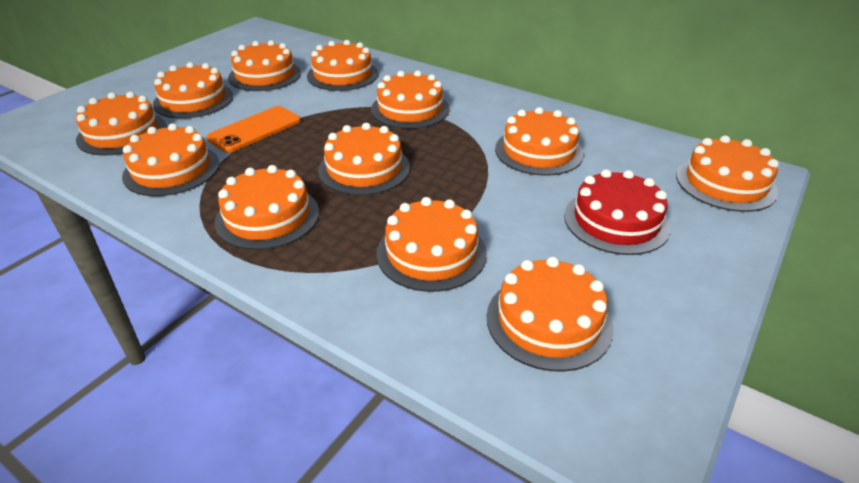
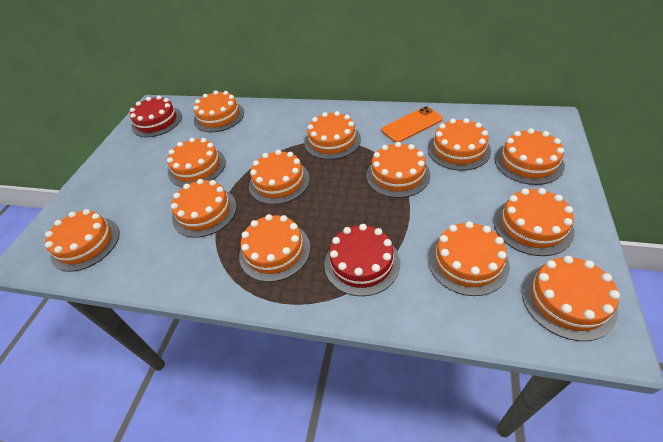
orange cake: [76,92,167,155] [122,123,219,196] [153,62,233,119] [215,165,319,250] [228,40,301,91] [307,40,378,91] [318,123,410,195] [371,70,450,129] [377,197,487,292] [487,257,613,372] [495,107,584,176] [676,135,779,212] = 12 -> [45,209,119,272] [167,138,226,187] [171,179,237,238] [194,90,244,132] [239,214,310,282] [249,150,310,205] [304,111,361,160] [366,142,430,198] [428,118,491,171] [428,221,510,296] [494,188,574,256] [495,128,565,185] [522,256,620,341] = 13
red cake: [564,169,671,255] = 1 -> [130,96,182,137] [324,224,400,296] = 2

